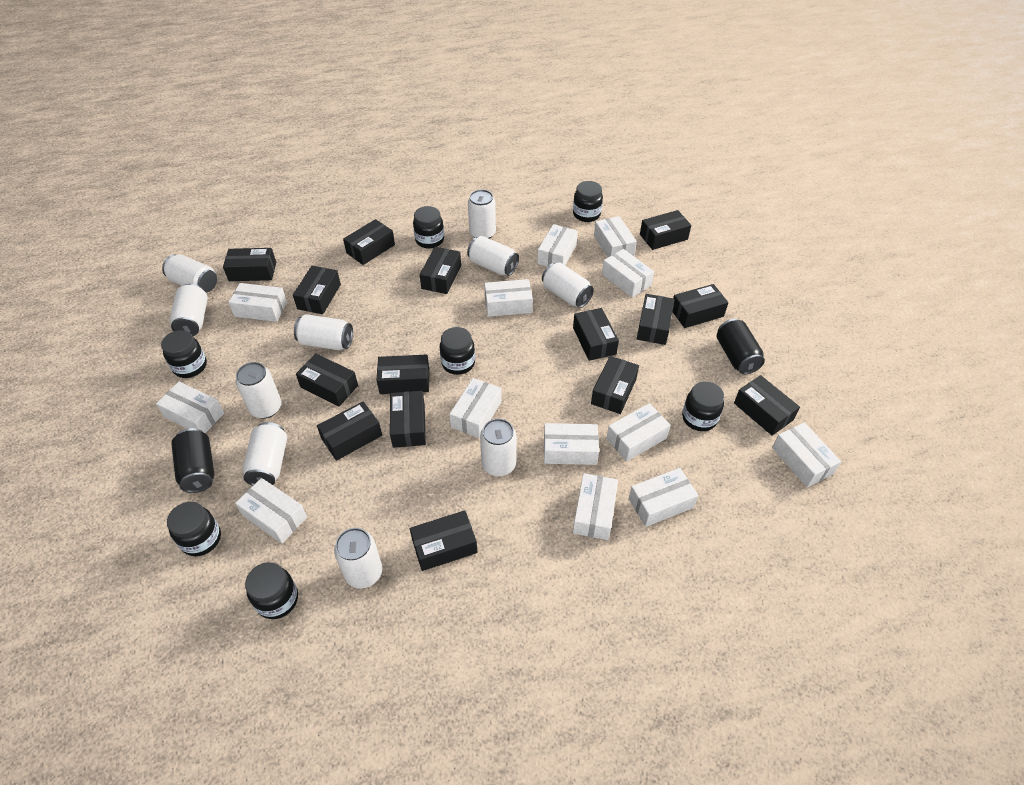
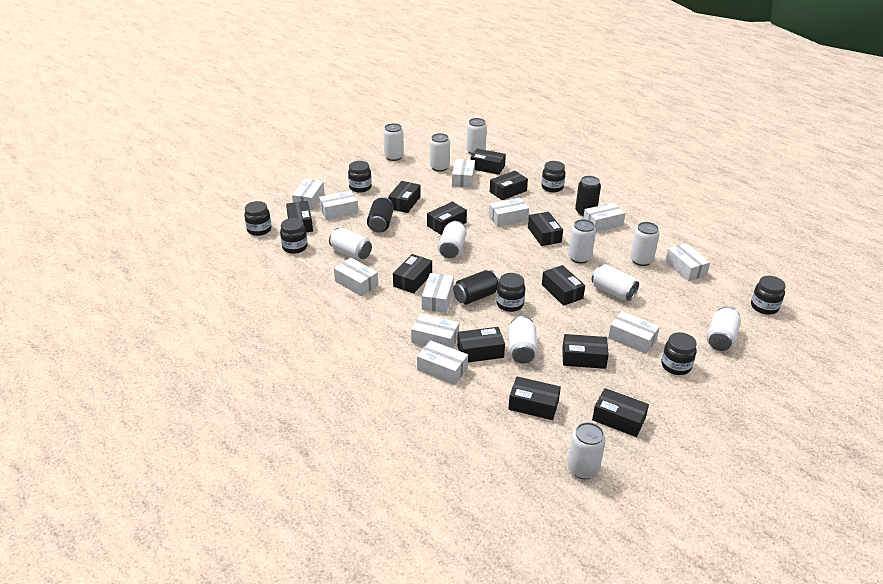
black box: [223,248,276,281] [293,266,341,314] [296,354,358,406] [317,401,382,461] [343,219,395,265] [377,355,429,394] [390,391,426,448] [410,510,477,571] [420,247,461,294] [573,308,619,361] [591,356,639,414] [637,294,675,345] [640,210,691,250] [673,284,728,328] [734,375,800,436] = 15 -> [286,201,313,232] [388,181,420,213] [393,254,432,294] [427,202,467,235] [457,327,505,362] [470,149,506,175] [490,171,528,200] [508,377,561,420] [528,212,563,246] [542,265,585,306] [562,334,609,369] [592,388,649,437] = 12
black can: [171,428,215,493] [717,319,765,374] = 2 -> [367,197,394,232] [453,270,499,305] [575,176,601,216] = 3
white box: [156,382,224,433] [228,283,287,322] [235,478,307,543] [449,378,502,438] [484,279,533,317] [537,224,578,266] [544,423,599,465] [573,473,618,540] [594,216,637,257] [602,249,654,297] [606,403,671,462] [629,468,698,527] [772,422,841,487] = 13 -> [292,179,325,210] [319,191,358,220] [334,258,378,296] [411,313,459,348] [417,340,468,385] [422,273,454,313] [452,159,475,188] [489,198,529,227] [583,203,625,232] [608,311,660,354] [665,243,710,281] = 11
white can: [162,255,217,293] [170,284,208,336] [236,362,282,419] [242,422,287,486] [294,314,353,350] [334,528,383,589] [467,236,519,276] [468,189,496,239] [480,418,517,476] [542,262,594,308] = 10 -> [329,228,372,260] [383,123,404,161] [430,133,450,172] [438,221,467,258] [466,118,487,154] [509,316,537,364] [568,219,596,263] [568,422,606,479] [592,264,639,301] [630,222,660,266] [707,307,741,351] = 11

